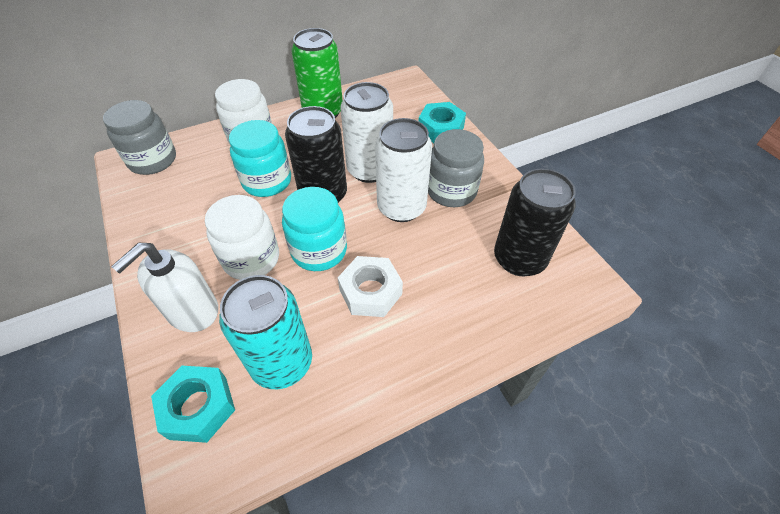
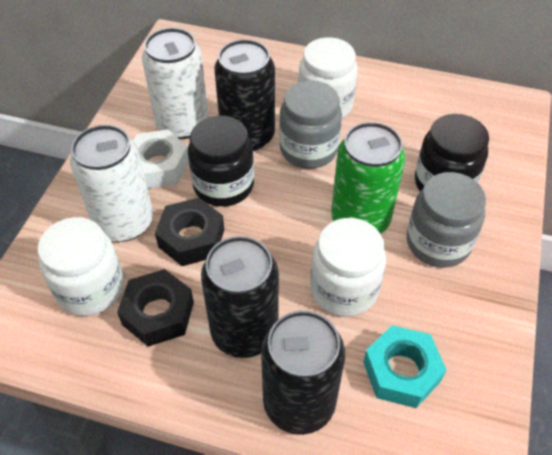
black can: [285,106,347,203] [494,169,576,276] = 2 -> [201,236,279,358] [214,39,275,151] [261,310,345,435] = 3
black jar: none = 0 -> [188,116,254,207] [415,114,489,191] = 2
black nut: none = 0 -> [117,269,194,347] [155,198,224,266] = 2
turquoise can: [219,275,312,389] = 1 -> none = 0
turquoise jar: [229,120,291,197] [282,187,347,271] = 2 -> none = 0
turquoise nut: [151,366,235,443] [419,102,466,143] = 2 -> [363,325,446,408] = 1
white jar: [205,195,279,280] [215,79,272,144] = 2 -> [38,217,124,316] [298,37,358,118] [310,218,386,317] = 3
white soap dispenser: [111,243,218,332] = 1 -> none = 0

